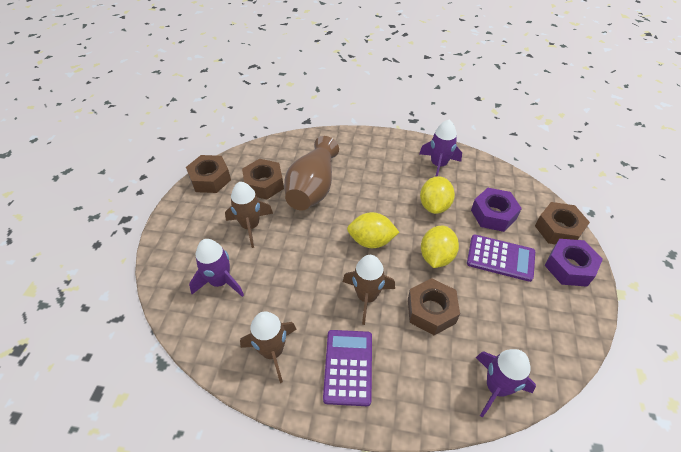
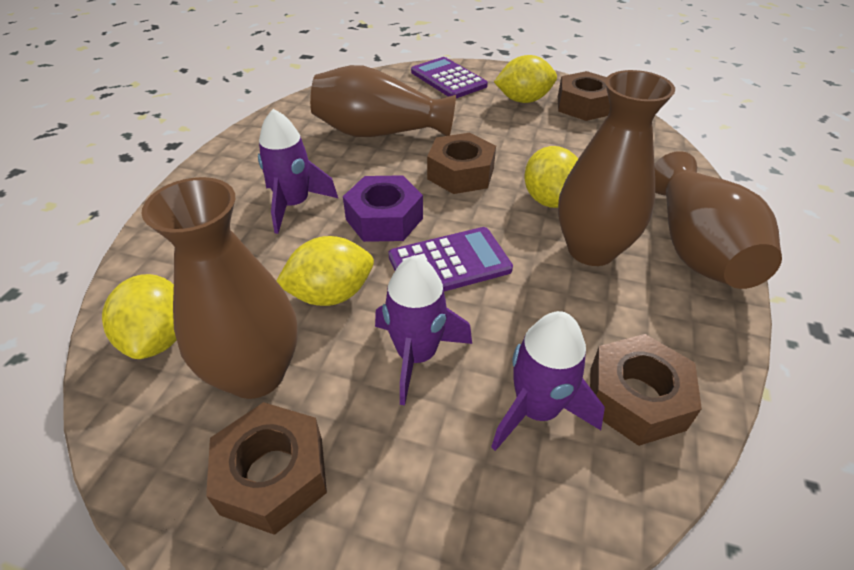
brown rocket: [225,182,273,248] [240,311,297,383] [343,255,395,325] = 3 -> none = 0
brown vase: [284,136,339,210] = 1 -> [141,177,298,399] [310,65,456,137] [558,70,675,266] [654,151,782,289] = 4
purple nut: [471,188,522,232] [545,239,603,287] = 2 -> [343,175,423,242] = 1
yellow lemon: [347,212,399,248] [420,176,455,214] [421,226,459,268] = 3 -> [102,274,177,359] [276,236,374,306] [494,55,557,103] [524,146,578,208] = 4

